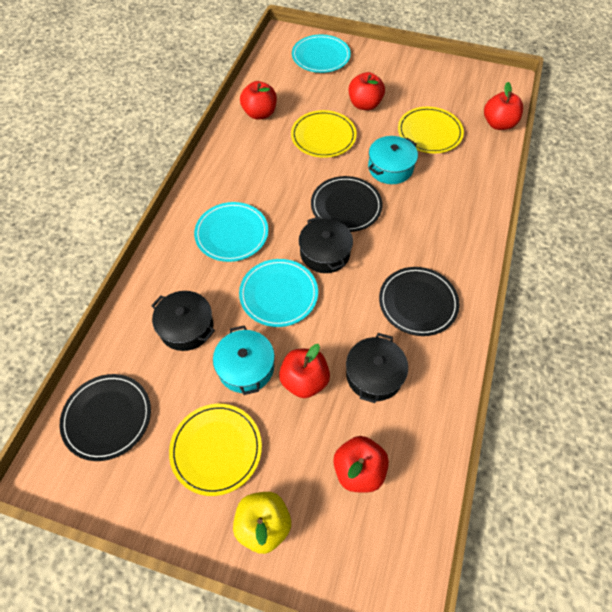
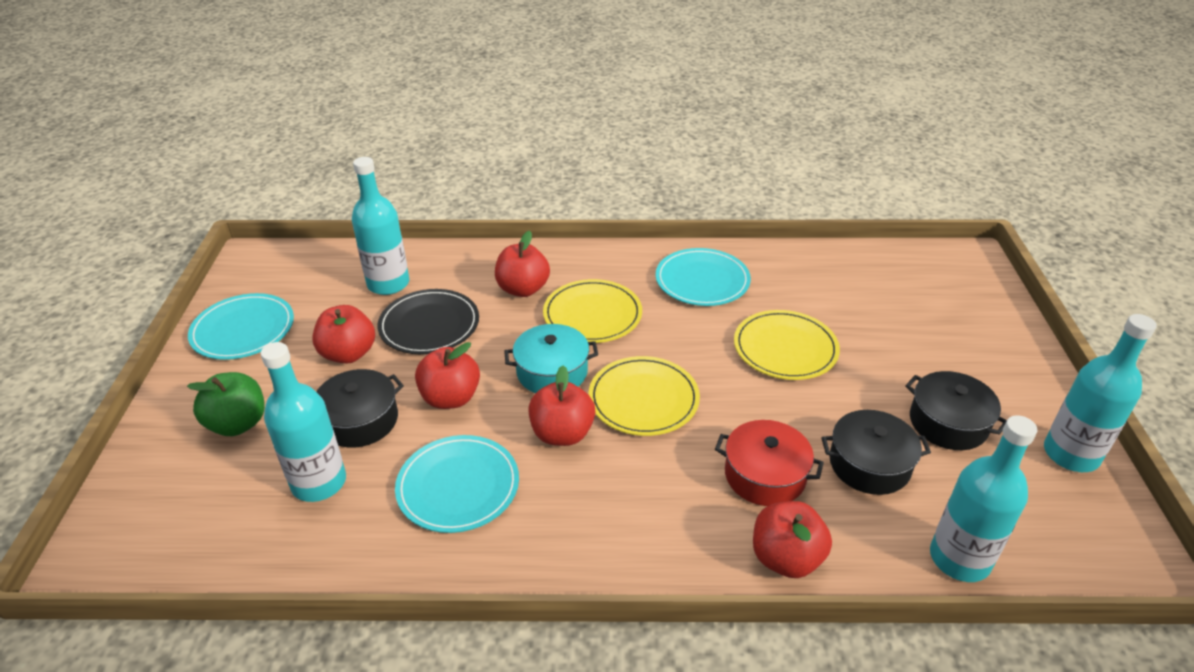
black plate: [60,374,151,461] [311,176,383,232] [379,267,460,336] = 3 -> [377,289,479,354] = 1
green apple: none = 0 -> [187,372,265,436] = 1
red pot: none = 0 -> [715,420,824,506] = 1
turquoise bottle: none = 0 -> [260,342,346,502] [352,157,410,295] [930,415,1037,582] [1044,314,1157,472] = 4
turquoise pot: [213,325,275,395] [368,136,418,184] = 2 -> [504,324,598,393] = 1
yellow apple: [233,492,291,554] = 1 -> none = 0

